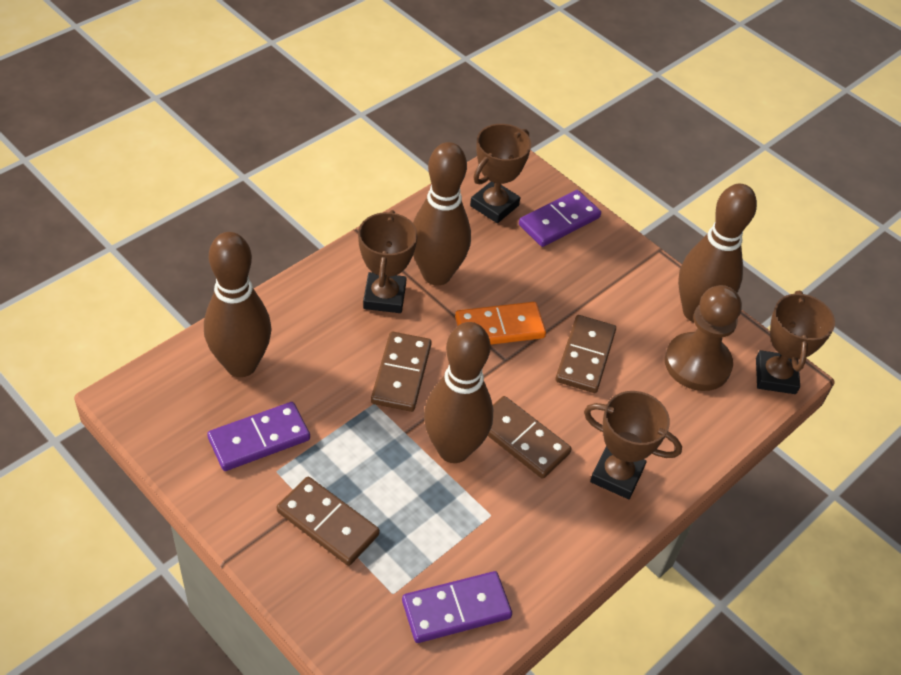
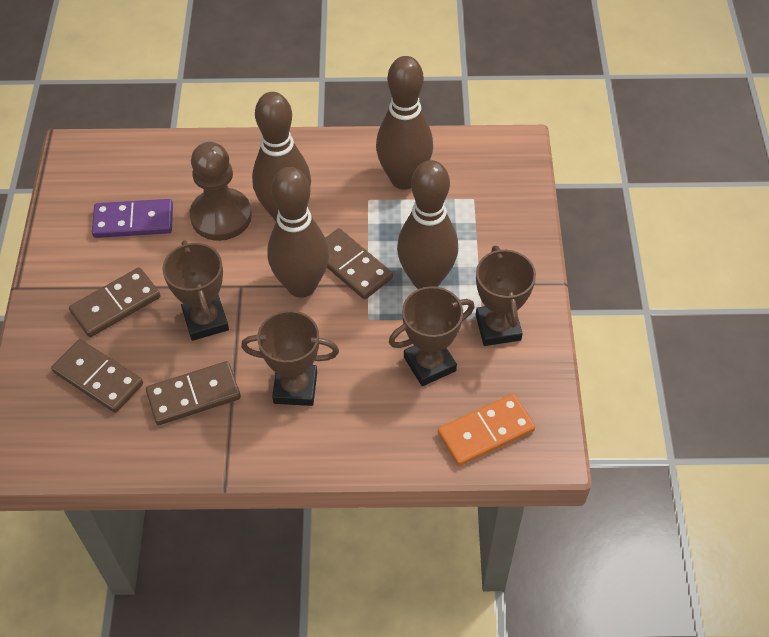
purple domino: [207,402,310,471] [402,571,512,643] [519,190,601,247] = 3 -> [92,199,173,238] = 1

